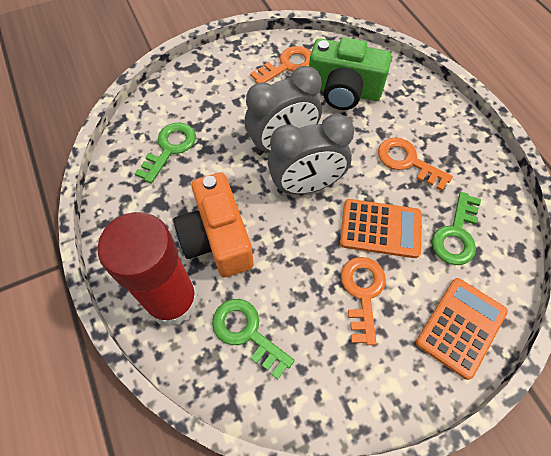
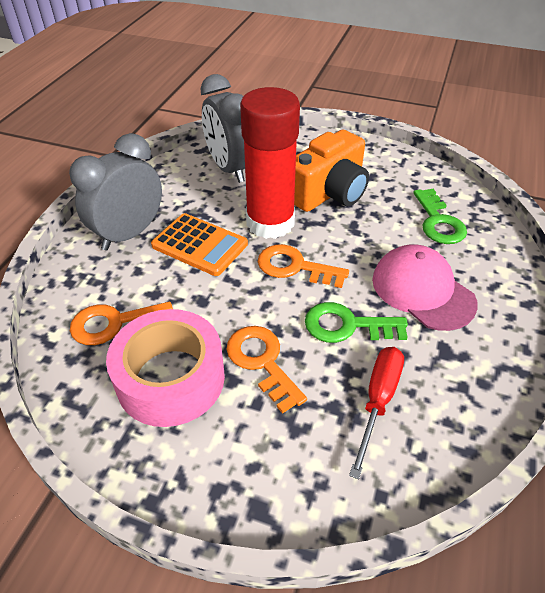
green camera: [309,37,392,110] = 1 -> none = 0
green key: [135,122,196,184] [212,299,295,379] [432,192,481,265] = 3 -> [305,302,408,343] [413,189,467,244] = 2
orange calculator: [340,199,422,258] [416,278,508,380] = 2 -> [151,213,248,276] = 1
pink cap: none = 0 -> [372,244,478,331] = 1
pink tape: none = 0 -> [106,309,225,427] = 1
red screwdriver: none = 0 -> [349,347,404,479] = 1

